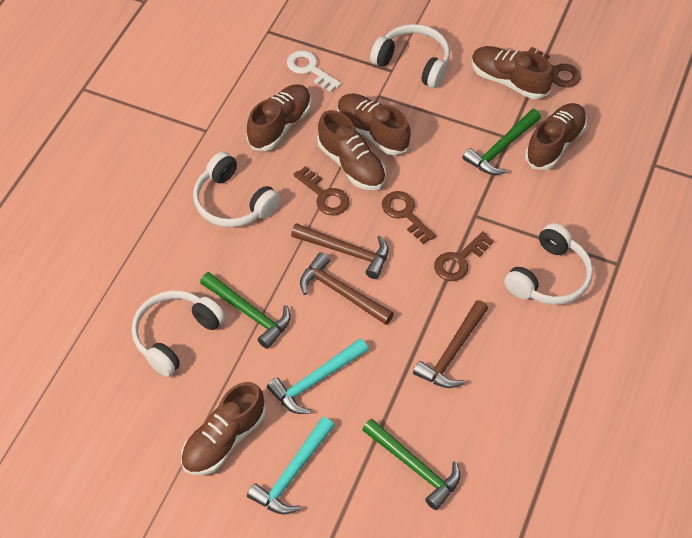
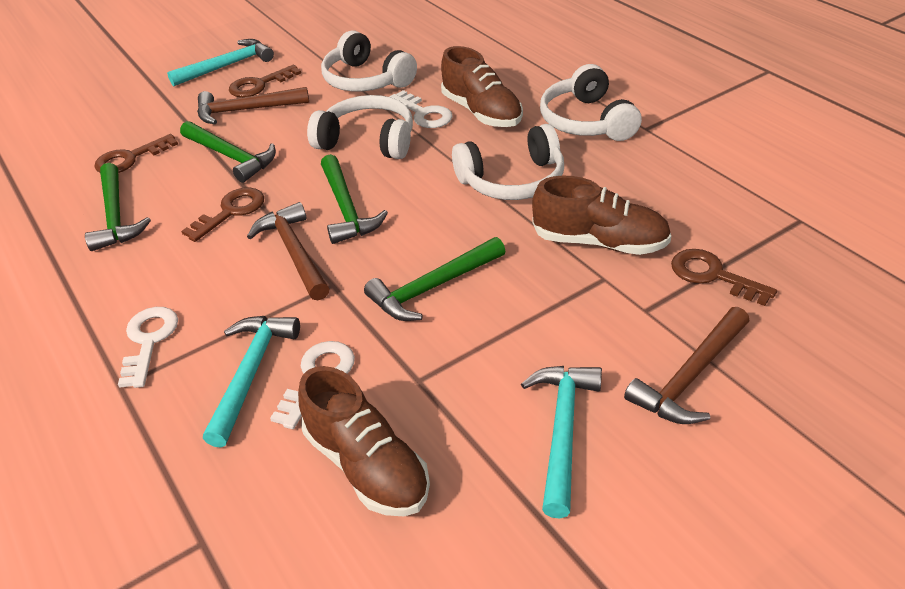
brown shoe: [181,382,266,475] [247,84,311,151] [317,110,386,190] [337,94,411,155] [471,46,554,99] [525,103,587,170] = 6 -> [298,366,430,516] [441,46,523,127] [532,176,671,255] = 3
green hammer: [200,272,291,349] [362,419,460,510] [462,109,541,175] = 3 -> [85,163,151,251] [180,121,276,183] [321,154,388,244] [364,237,505,321] = 4
turquoise hammer: [247,417,335,515] [267,338,368,414] = 2 -> [167,39,274,86] [203,316,300,448] [521,366,602,518] = 3
white key: [287,50,341,92] = 1 -> [118,307,178,388] [270,341,355,429] [389,90,453,128] = 3

